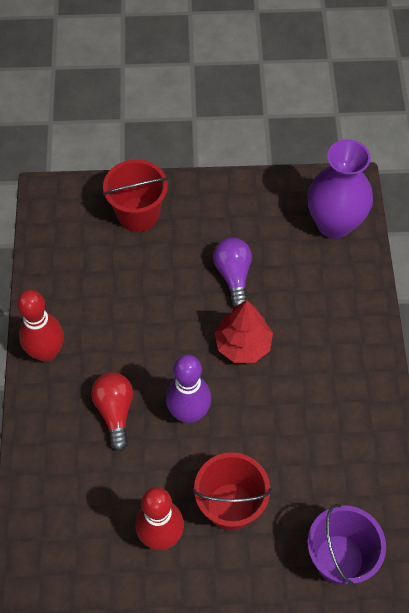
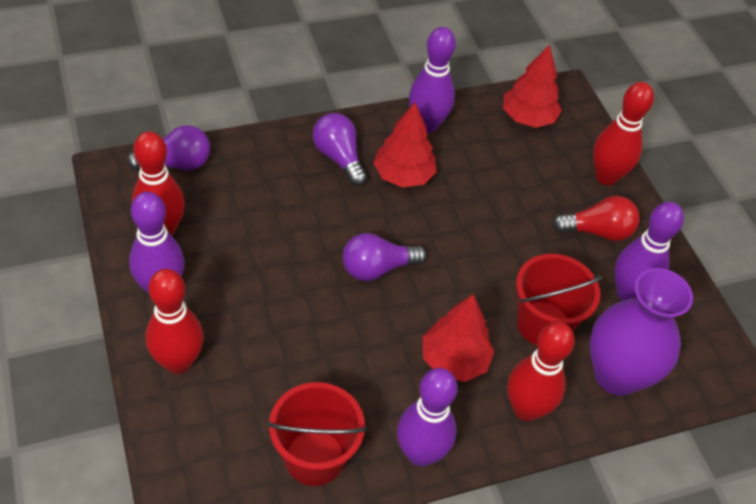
purple bowling pin: [166,355,211,423] = 1 -> [129,192,184,294] [397,368,458,467] [409,27,456,133] [614,202,684,301] = 4
purple bucket: [308,504,386,586] = 1 -> none = 0
purple light bulb: [213,238,252,307] = 1 -> [127,125,210,170] [312,113,367,186] [343,233,427,281] = 3
red bowling pin: [17,290,64,362] [135,487,184,550] = 2 -> [132,131,185,236] [146,269,204,374] [507,322,575,421] [593,82,654,185] = 4
red tree: [215,300,273,363] = 1 -> [373,102,437,188] [423,294,495,382] [503,44,562,128] = 3

